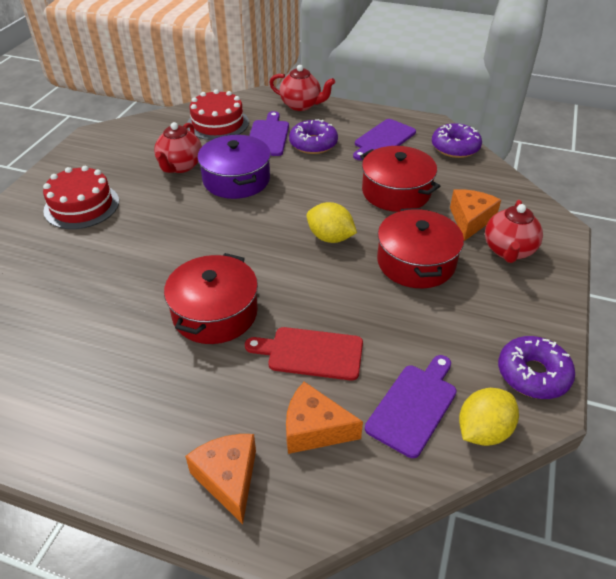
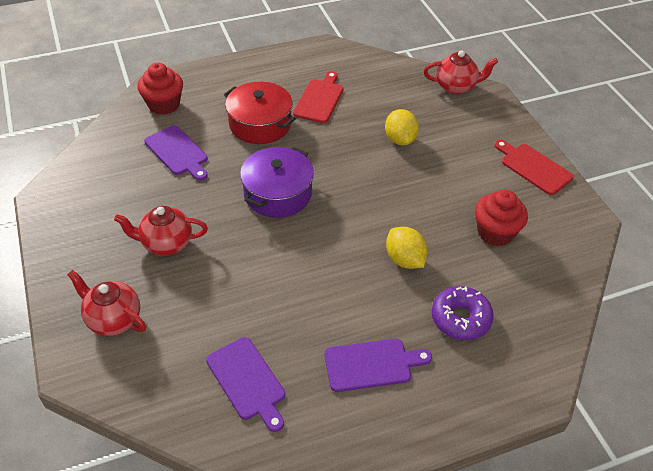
orange cheese: [185,434,256,525] [286,382,363,454] [450,189,501,241] = 3 -> none = 0
purple donut: [289,119,338,154] [432,123,482,158] [498,336,575,399] = 3 -> [432,286,494,340] = 1
red cake: [43,166,119,229] [187,89,249,140] = 2 -> none = 0
red cupcake: none = 0 -> [138,63,183,115] [475,190,528,246] = 2
red cutting board: [245,327,363,381] = 1 -> [293,71,343,123] [494,140,574,195] = 2
red pot: [164,253,258,344] [360,146,440,212] [377,208,464,288] = 3 -> [224,82,296,144] = 1

